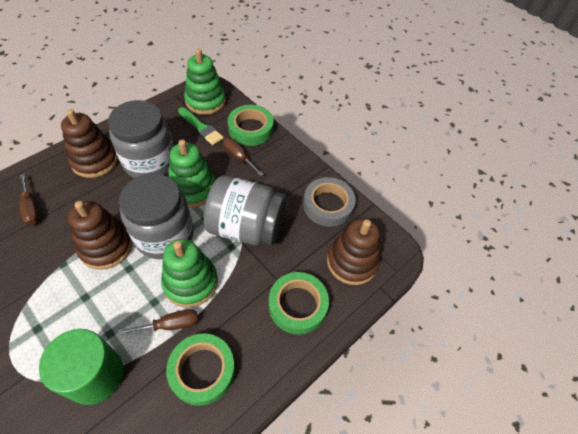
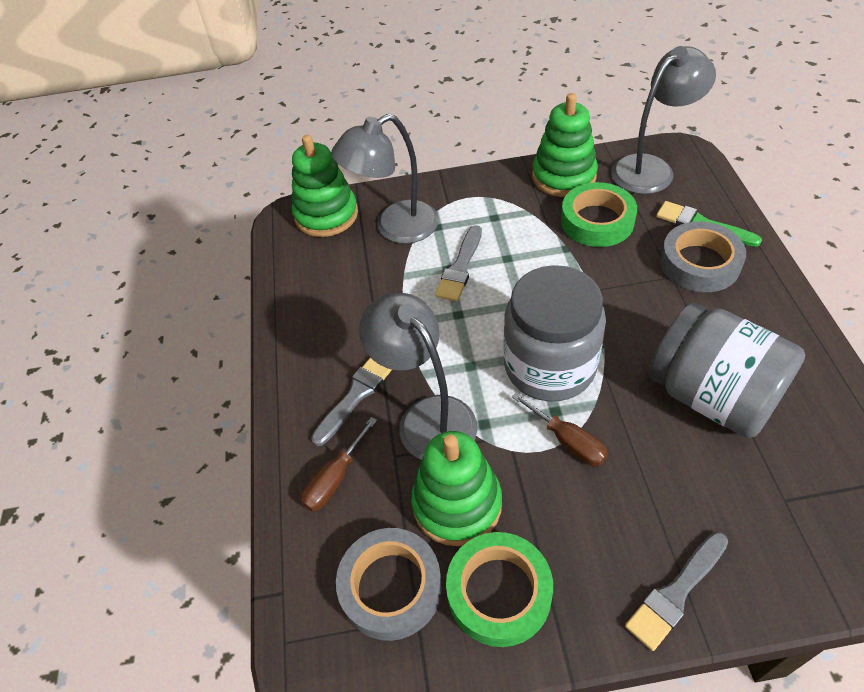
brown screwdriver: [20,174,39,225] [118,309,198,335] [223,138,264,176] = 3 -> [301,417,377,512] [512,392,608,466] = 2
brown stacking toy: [61,109,118,178] [68,201,132,270] [327,218,380,285] = 3 -> none = 0
green cylinder: [39,329,124,405] = 1 -> none = 0
green tape: [166,333,235,406] [228,105,273,146] [269,272,329,334] = 3 -> [446,532,553,647] [561,182,637,247] = 2
grey brush: none = 0 -> [311,357,392,446] [435,225,482,301] [625,532,728,651] = 3
grey jar: [108,100,174,178] [119,173,194,259] [203,176,287,246] = 3 -> [504,265,606,401] [649,302,805,438] = 2
grey lamp: none = 0 -> [331,114,439,244] [359,293,477,460] [611,46,716,194] = 3
grey tape: [303,177,356,227] = 1 -> [336,528,442,641] [660,221,746,292] = 2

